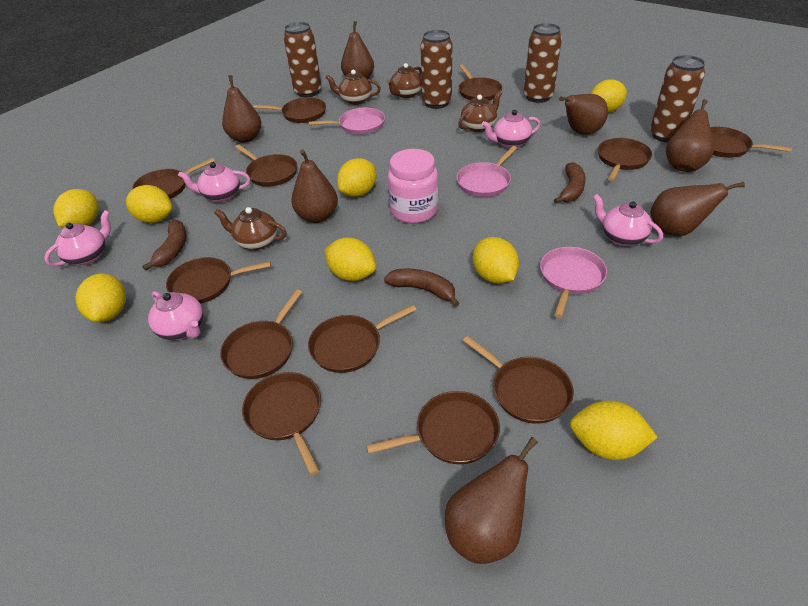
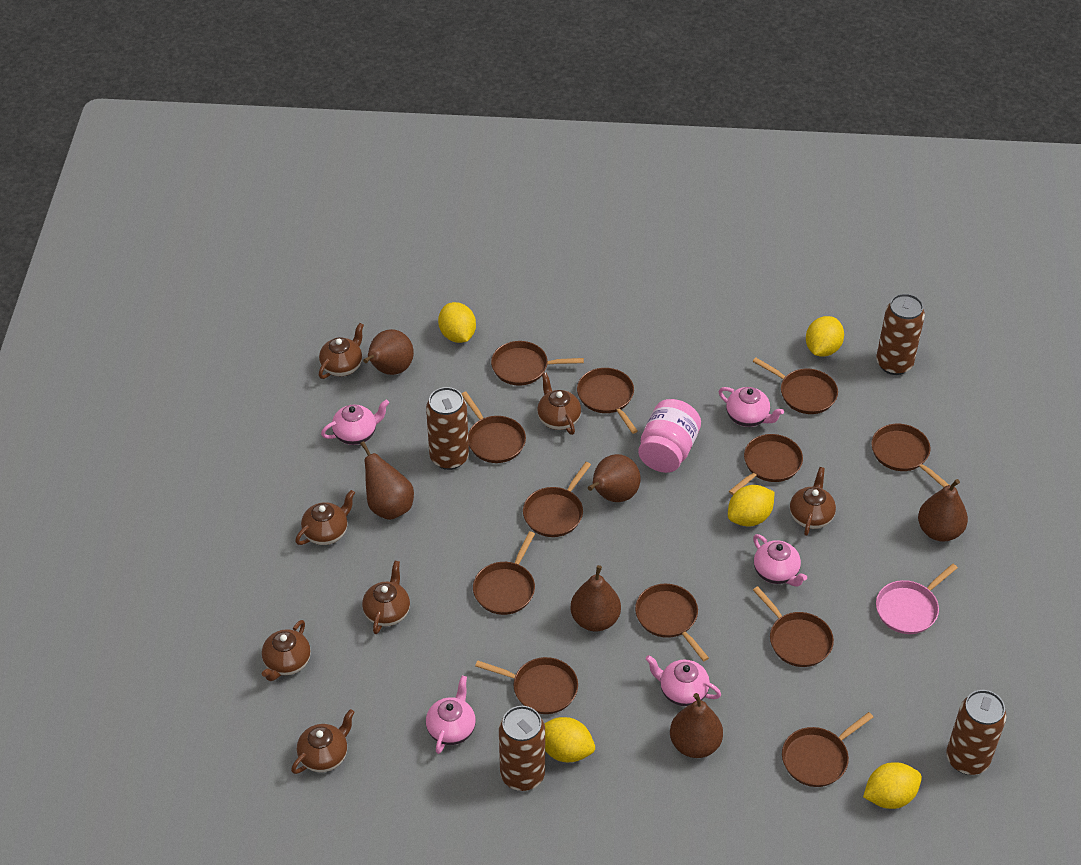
brown banana: [142,220,186,271] [384,268,459,307] [554,162,586,204] = 3 -> none = 0
brown pear: [222,75,261,143] [291,149,338,223] [341,21,374,79] [445,437,538,564] [559,94,608,135] [650,182,745,236] [666,99,714,172] = 7 -> [360,441,414,520] [363,329,414,375] [570,565,621,631] [588,454,641,502] [670,693,723,758] [918,479,968,542] = 6
brown teapot: [214,207,287,250] [325,70,381,105] [387,63,422,98] [458,90,502,132] = 4 -> [262,620,311,681] [291,709,355,774] [295,490,355,545] [319,323,364,379] [362,561,410,634] [537,372,581,435] [790,467,836,536] = 7
pink pan: [309,108,385,135] [456,146,517,197] [540,247,607,318] = 3 -> [876,564,958,634] = 1
yellow lemon: [53,189,99,228] [76,273,126,322] [126,185,172,223] [324,237,376,281] [337,158,377,197] [473,237,519,284] [570,400,657,460] [590,79,627,113] = 8 -> [438,302,476,343] [544,717,595,762] [728,485,774,527] [806,316,844,357] [863,762,922,809] = 5

